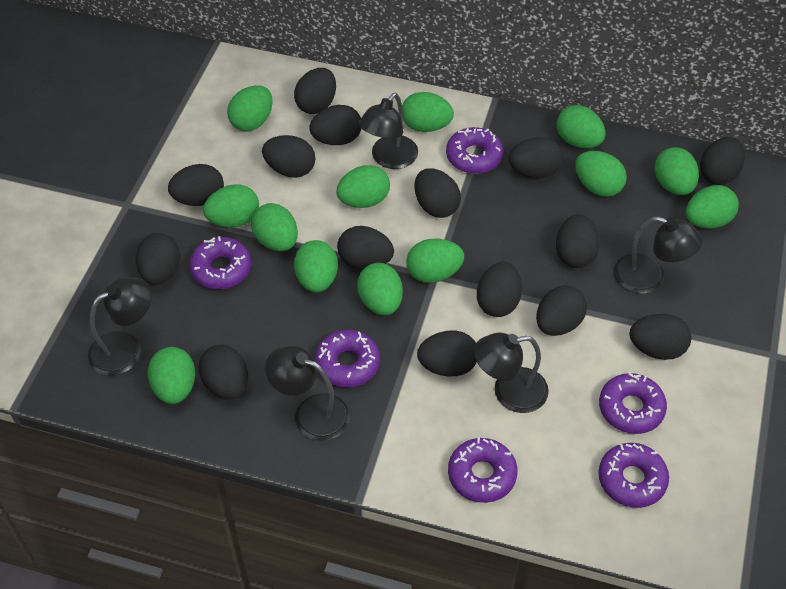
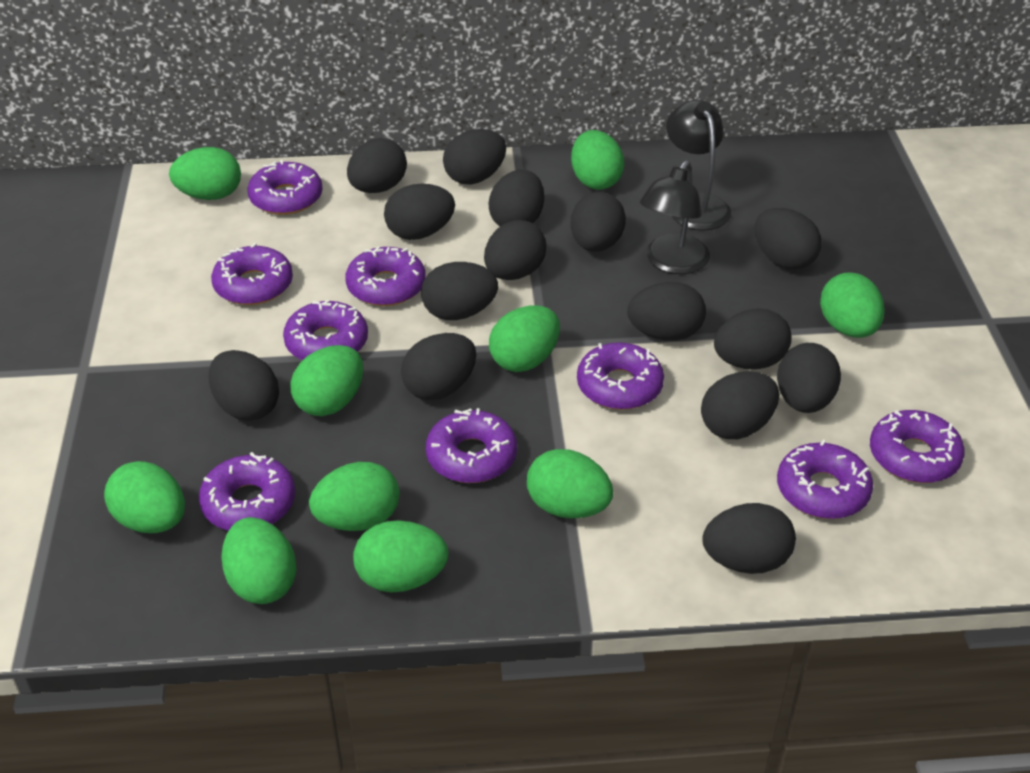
black lamp: [88,278,151,376] [265,345,350,441] [359,93,418,169] [474,333,549,413] [614,216,702,294] = 5 -> [640,161,710,274] [666,100,731,230] = 2
green egg: [148,347,195,404] [203,184,259,227] [227,85,273,131] [251,203,298,251] [294,240,338,292] [336,165,390,208] [357,263,403,315] [402,92,454,132] [406,239,464,283] [557,105,606,148] [575,151,627,197] [654,147,699,195] [686,185,739,229] = 13 -> [104,461,185,533] [169,147,241,200] [221,517,297,604] [290,345,363,416] [309,462,400,531] [353,520,448,593] [489,305,560,372] [527,449,613,519] [571,130,624,190] [820,273,885,338] = 10
purple donut: [189,236,251,289] [315,330,380,388] [446,127,503,174] [448,438,517,503] [598,443,669,508] [599,372,667,434] = 6 -> [199,452,295,531] [211,243,293,305] [247,160,323,215] [283,300,368,360] [345,246,426,306] [426,408,517,483] [577,342,664,410] [777,440,873,519] [870,410,965,483] = 9

